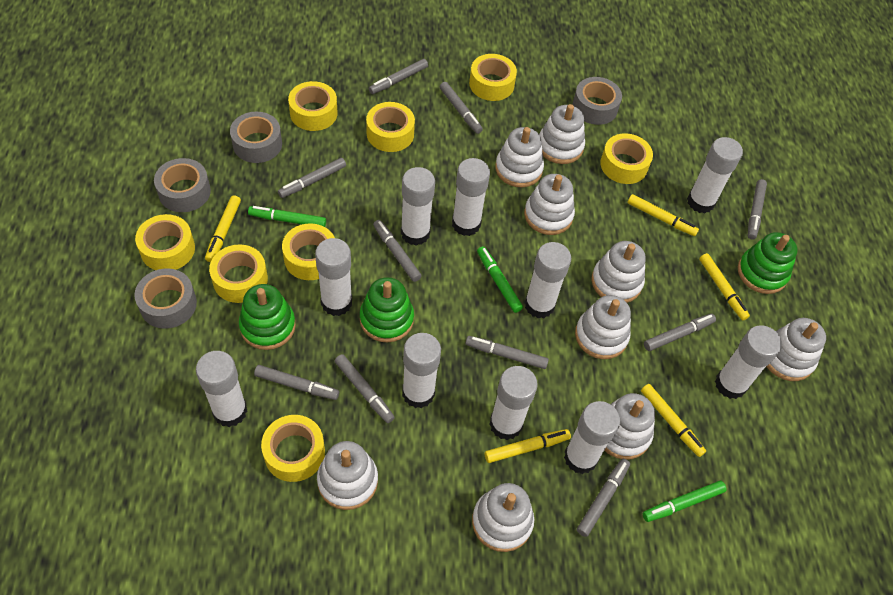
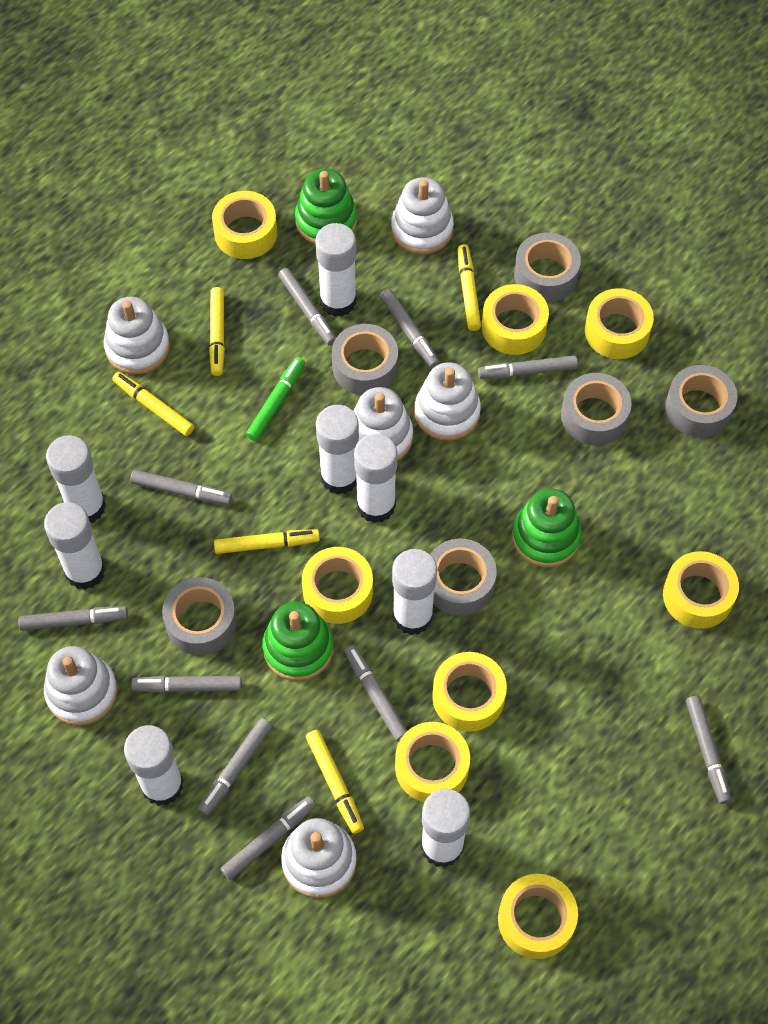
green marker: [248,206,326,227] [477,246,523,313] [643,480,727,522] = 3 -> [246,357,305,441] = 1
grey tape: [134,269,197,329] [154,158,211,212] [230,112,282,163] [573,77,622,125] = 4 -> [162,577,237,655] [332,324,398,395] [430,538,497,615] [514,233,581,302] [561,373,632,446] [665,365,738,438] = 6
white glue stick: [196,351,247,427] [315,238,352,316] [401,167,435,246] [402,333,441,408] [452,158,490,236] [489,366,538,440] [524,242,571,318] [564,401,620,474] [687,137,743,213] [715,325,782,399] = 10 -> [44,502,105,590] [46,435,106,523] [124,725,184,806] [315,223,357,317] [316,405,359,495] [354,434,397,523] [392,549,437,635] [421,789,470,868] = 8
white stacking toy: [317,441,378,510] [472,483,534,552] [495,127,544,187] [524,174,575,235] [539,104,585,164] [575,295,631,359] [591,241,646,303] [604,393,655,459] [766,318,826,381] = 9 -> [44,646,118,726] [104,297,170,375] [281,818,357,898] [354,387,413,461] [391,177,454,255] [414,362,481,441] = 6

